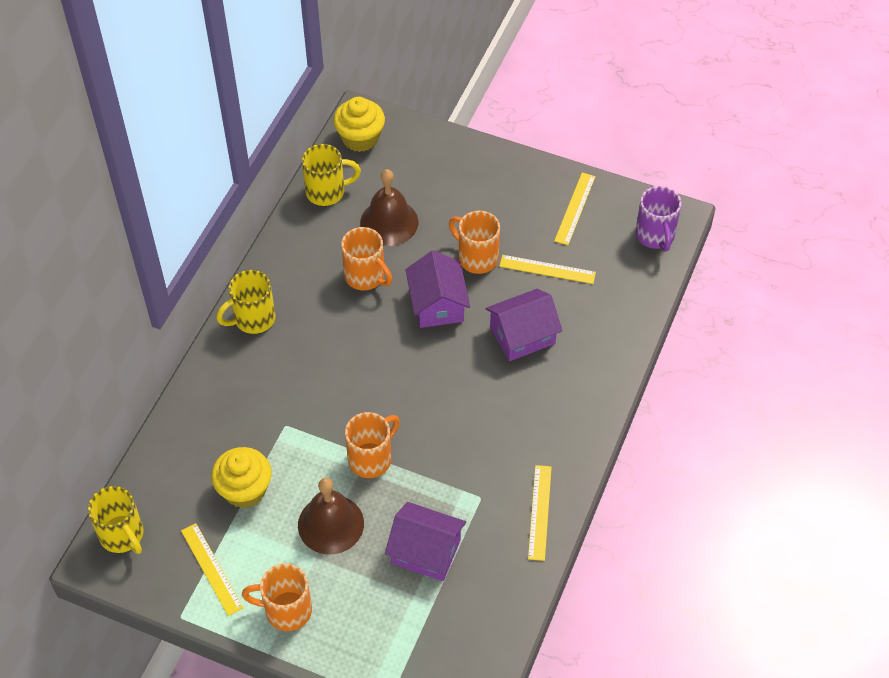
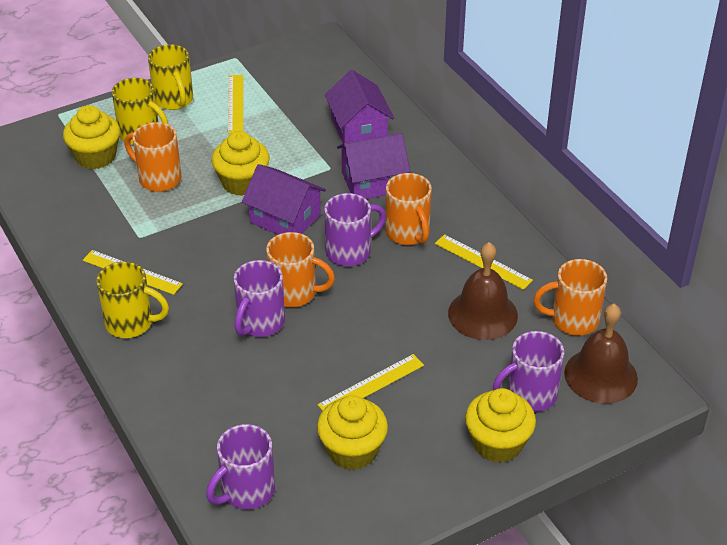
purple mug: [635,186,682,252] = 1 -> [206,424,275,509] [234,260,285,337] [324,193,386,266] [493,331,564,411] = 4
yellow cupcake: [211,447,272,508] [333,97,385,152] = 2 -> [63,105,120,169] [211,131,270,196] [317,395,388,470] [465,388,536,463] = 4

